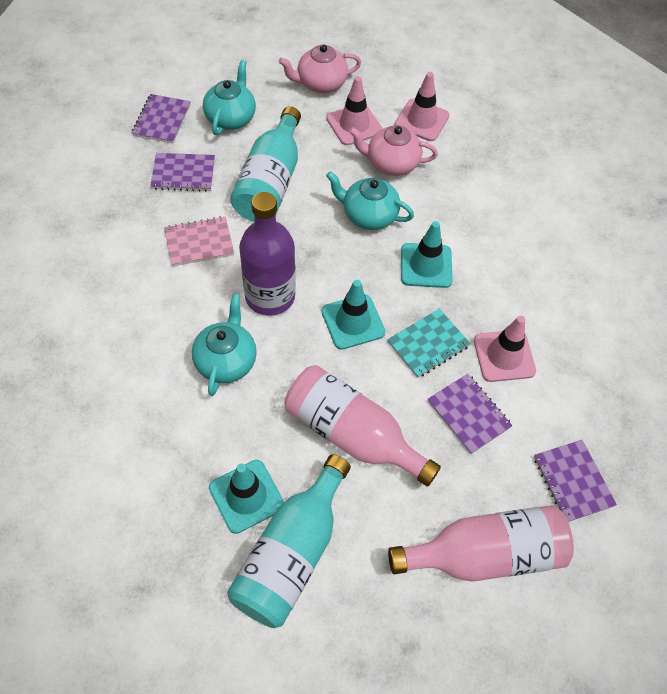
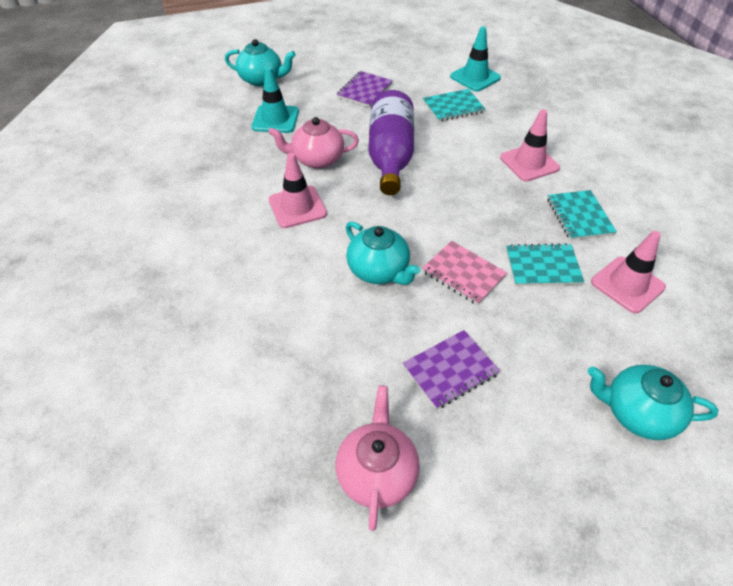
pink bottle: [284,365,441,487] [388,505,574,582] = 2 -> none = 0
purple notebook: [132,94,191,143] [151,153,215,192] [428,374,513,454] [534,440,617,522] = 4 -> [336,71,393,107] [403,330,500,410] = 2
turquoise bottle: [227,454,351,628] [230,106,301,222] = 2 -> none = 0
turquoise notebook: [387,308,471,378] = 1 -> [423,89,485,122] [506,243,584,286] [547,190,617,240] = 3
turquoise traffic cone: [209,460,284,534] [321,280,385,350] [401,221,453,288] = 3 -> [251,67,299,133] [450,27,501,91] = 2

